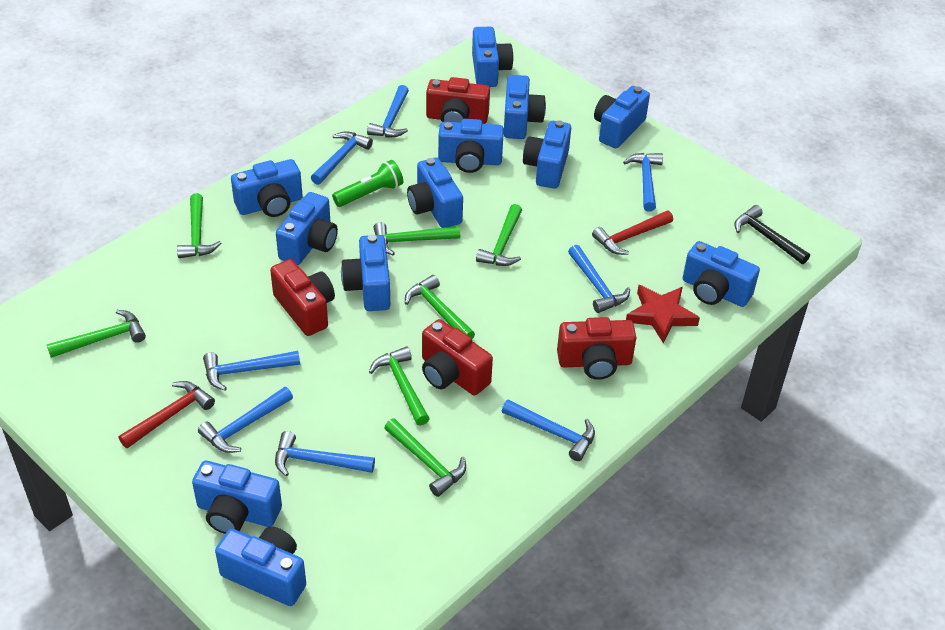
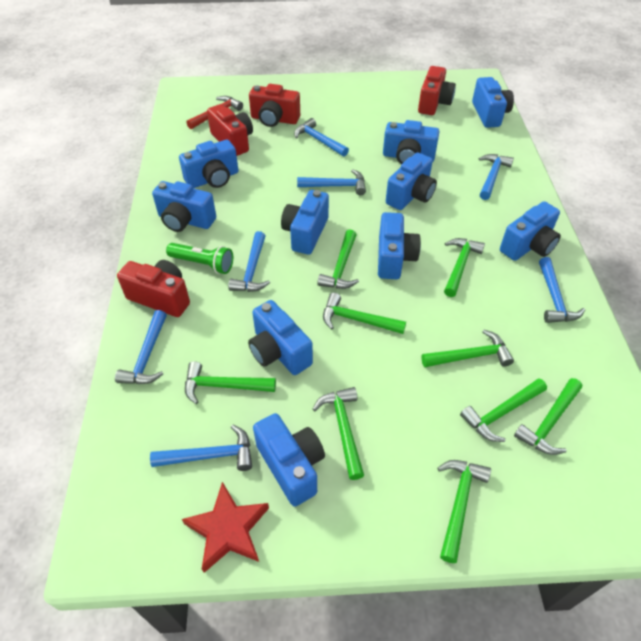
black hammer: [734,205,810,264] = 1 -> none = 0
blue camera: [192,461,282,534] [215,526,306,606] [231,159,303,217] [276,192,338,265] [341,234,390,311] [407,158,463,228] [438,119,504,173] [472,27,513,87] [504,75,546,139] [523,120,571,189] [594,86,650,148] [683,241,760,307] = 12 -> [152,181,216,232] [179,140,239,188] [248,300,313,375] [253,413,325,507] [281,190,329,255] [378,212,421,279] [383,120,439,164] [386,152,437,210] [472,77,514,128] [500,201,561,261] = 10
blue hammer: [198,387,293,453] [203,351,300,391] [275,431,375,476] [311,132,373,185] [367,85,409,137] [502,399,595,461] [568,245,630,313] [623,153,663,212] = 8 -> [115,310,167,384] [150,424,252,471] [228,231,270,292] [294,118,349,157] [297,169,366,195] [479,154,514,200] [539,257,585,323] = 7
green hammer: [47,310,146,358] [177,193,221,258] [369,346,430,426] [374,222,460,255] [384,418,466,497] [405,275,475,339] [476,204,522,266] = 7 -> [185,361,276,404] [313,387,364,480] [317,229,359,289] [323,293,406,334] [421,330,514,367] [437,460,491,563] [444,238,485,297] [460,378,547,442] [514,378,582,455] = 9
red hammer: [119,381,215,448] [592,211,673,255] = 2 -> [186,96,243,129] = 1

